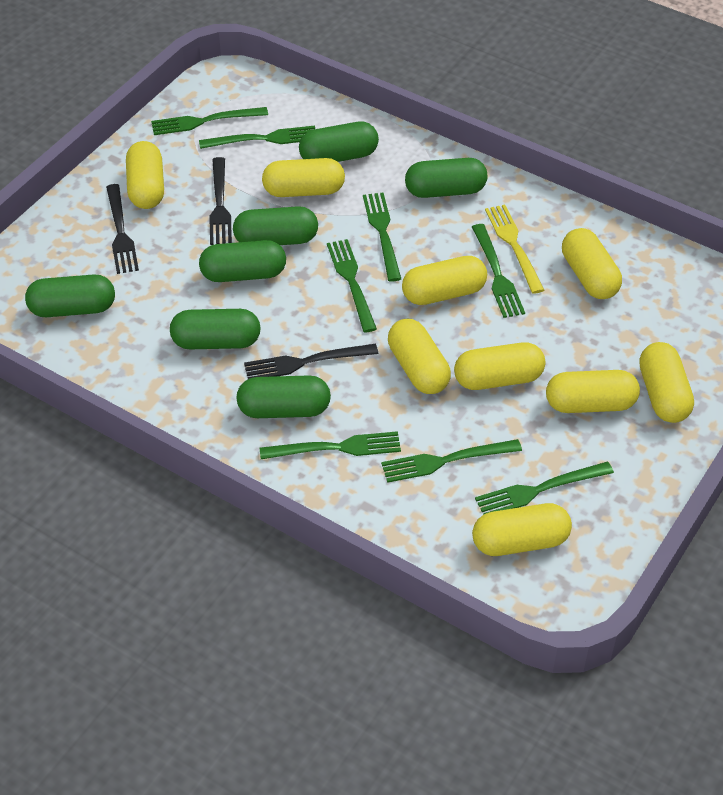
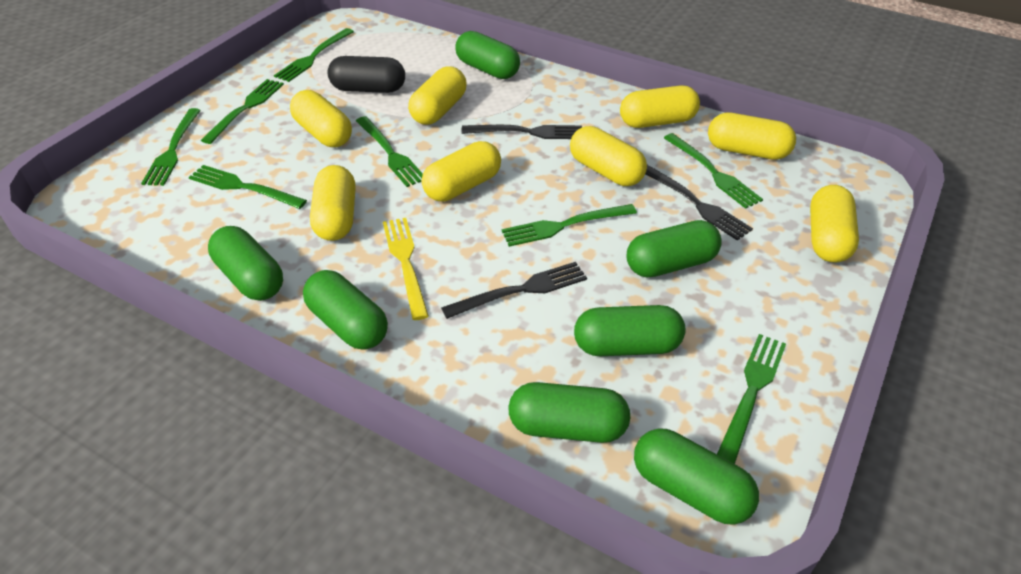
black capsule: none = 0 -> [328,56,405,93] = 1
yellow capsule: [126,141,164,209] [262,158,345,197] [388,319,451,394] [402,256,487,305] [454,342,546,390] [472,503,572,556] [546,370,640,413] [562,228,622,299] [639,342,694,423] = 9 -> [290,90,352,147] [310,165,356,241] [408,66,466,125] [422,141,501,202] [570,126,647,186] [620,85,700,128] [708,112,796,160] [810,185,859,262] = 8

